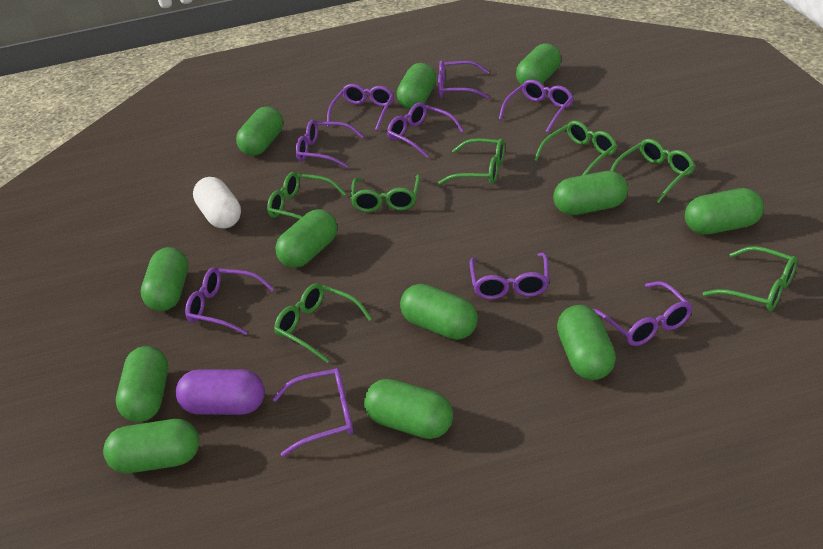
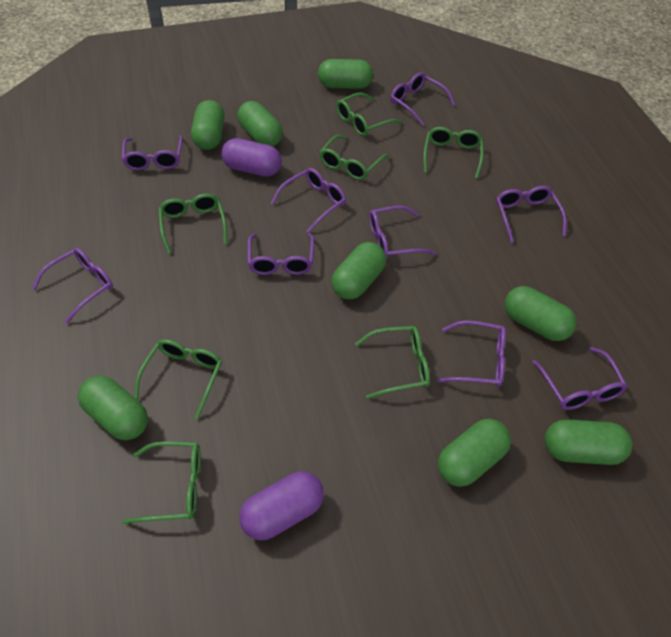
green capsule: [103,419,199,473] [116,346,168,422] [141,247,188,311] [236,107,283,156] [275,209,337,268] [364,379,453,439] [397,63,436,109] [400,284,478,340] [516,43,561,85] [553,171,628,215] [557,305,616,380] [685,188,764,235] = 12 -> [78,375,148,440] [191,100,225,150] [237,101,283,147] [318,59,373,89] [331,242,386,300] [438,419,511,487] [505,286,577,341] [545,420,632,465] = 8
purple capsule: [176,369,265,415] = 1 -> [221,138,282,177] [239,471,324,540] = 2
white capsule: [193,177,241,228] = 1 -> none = 0

